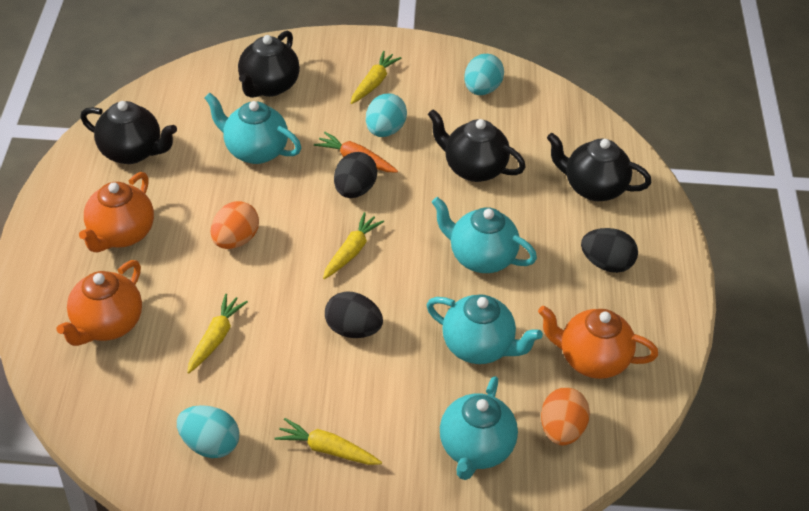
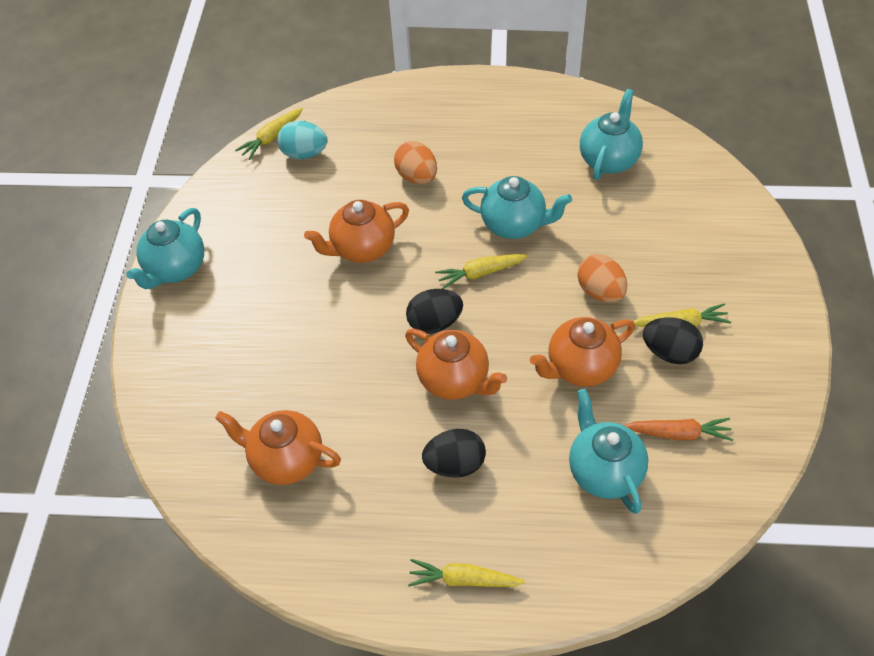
black teapot: [80,101,177,164] [238,31,300,98] [428,109,525,182] [547,133,651,201] = 4 -> none = 0
orange teapot: [57,260,142,346] [79,172,154,253] [538,306,658,379] = 3 -> [215,410,341,485] [304,200,409,263] [405,329,507,400] [530,317,635,387] = 4
turquoise egg: [177,405,239,458] [366,93,407,137] [464,54,504,95] = 3 -> [277,121,327,159] = 1

